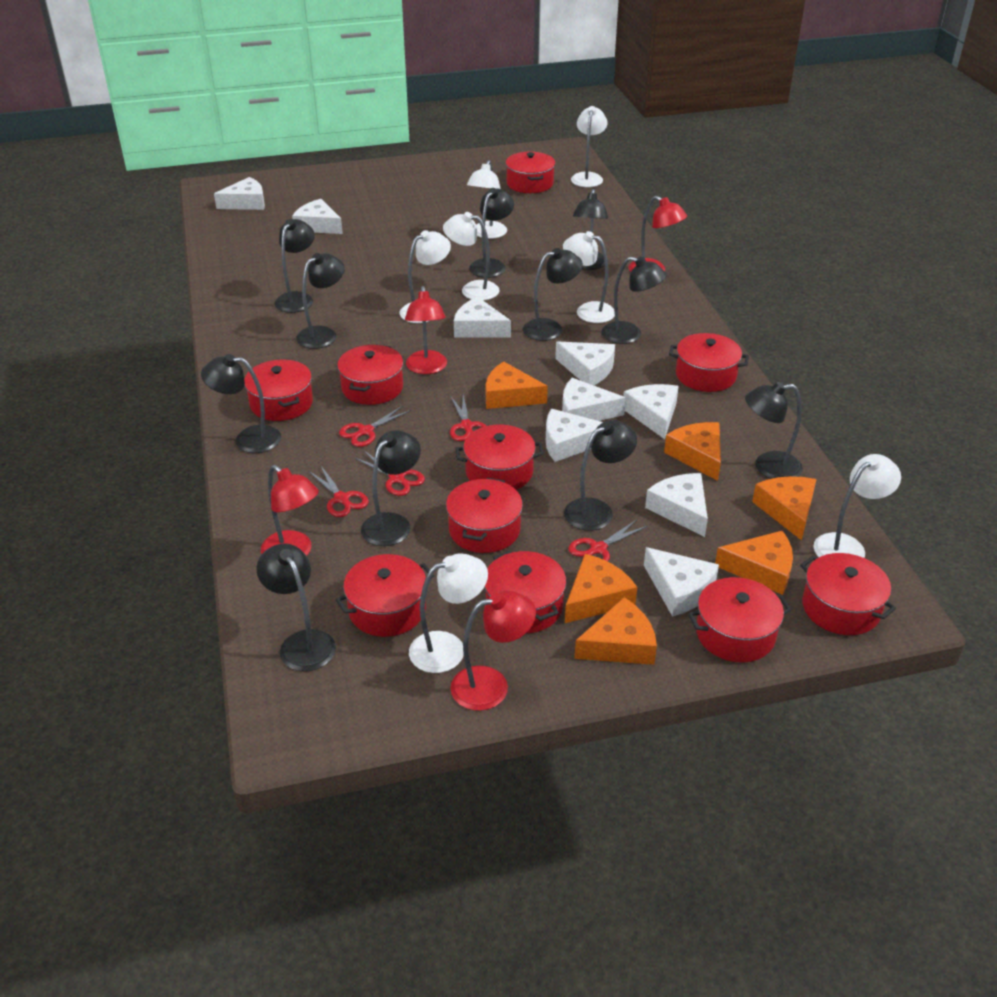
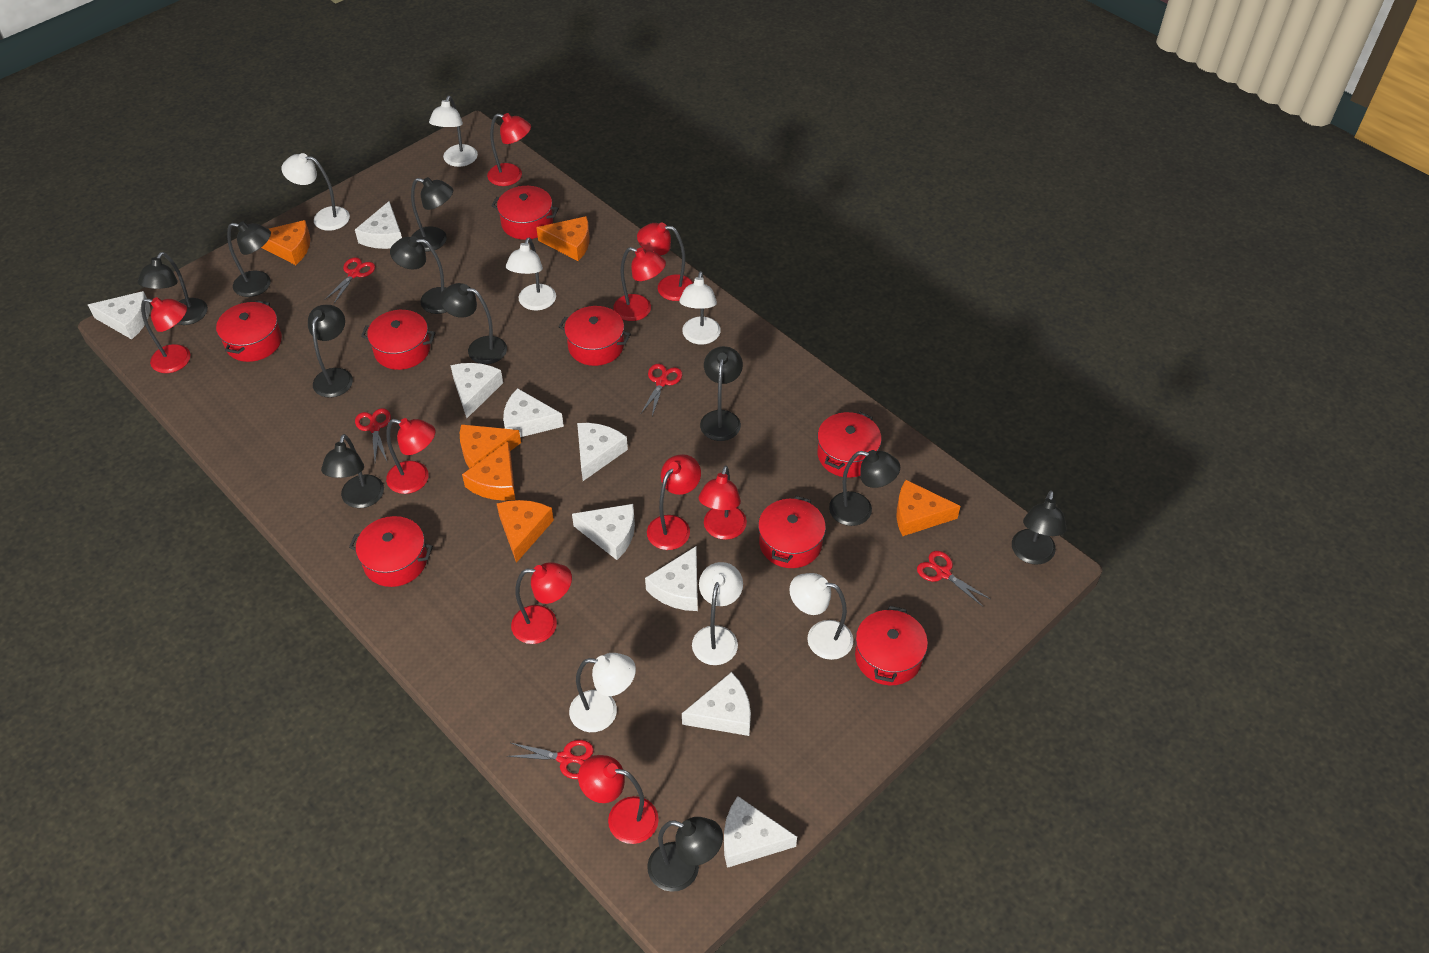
red lamp: [261,465,319,556] [405,286,447,374] [450,591,536,711] [628,196,687,272] = 4 -> [141,297,190,373] [386,418,436,494] [487,113,531,186] [511,562,572,644] [578,755,659,844] [613,247,666,321] [637,222,693,301] [647,454,701,550] [699,465,747,540] = 9
red pot: [244,360,313,421] [336,554,434,637] [337,345,403,405] [446,478,523,553] [455,425,544,490] [485,550,566,633] [506,151,555,193] [669,333,749,392] [688,577,791,663] [800,553,896,635] = 10 -> [216,300,282,362] [349,516,433,587] [361,310,435,370] [492,186,559,240] [559,306,631,366] [758,496,826,568] [817,411,882,478] [855,606,928,685] = 8

